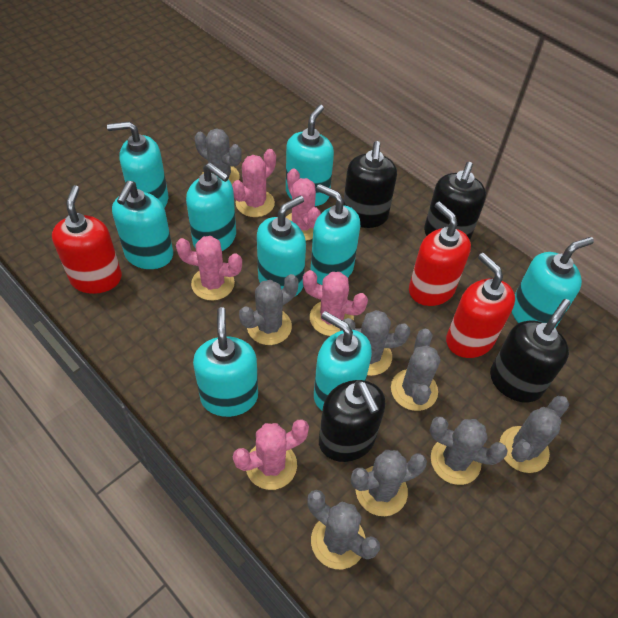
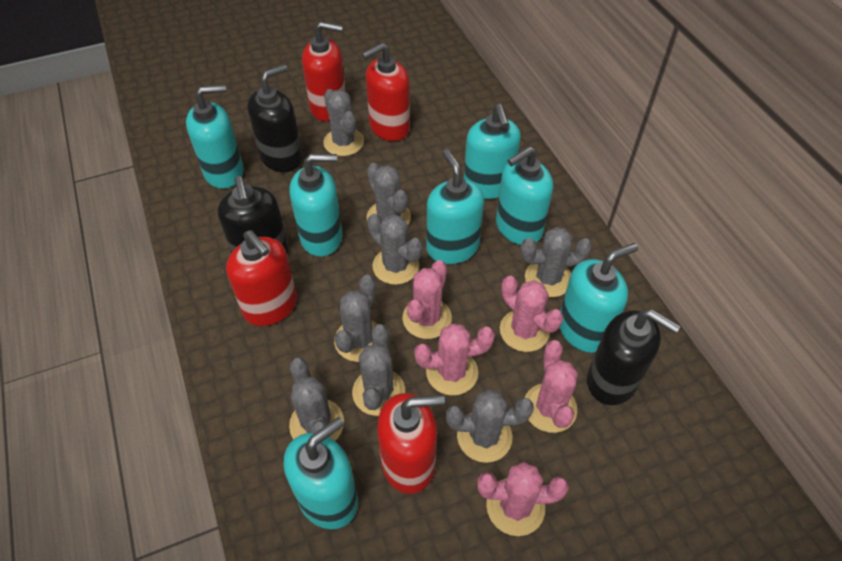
black soap dispenser: [319,380,386,462] [343,141,397,228] [424,162,486,240] [490,299,571,403] = 4 -> [218,176,288,253] [247,64,303,172] [587,309,680,405] = 3
red soap dispenser: [52,185,122,294] [409,202,471,306] [446,253,515,358] = 3 -> [226,230,297,326] [302,21,346,121] [362,43,410,141] [377,393,445,494] = 4
turquoise soap dispenser: [107,121,168,208] [112,181,173,269] [186,163,236,251] [193,307,258,417] [257,195,306,296] [286,105,334,206] [311,184,360,285] [314,311,372,411] [512,237,594,328] = 9 -> [186,85,244,189] [284,417,358,529] [289,154,343,256] [426,149,484,264] [464,104,521,199] [496,146,553,245] [560,243,638,353] = 7

